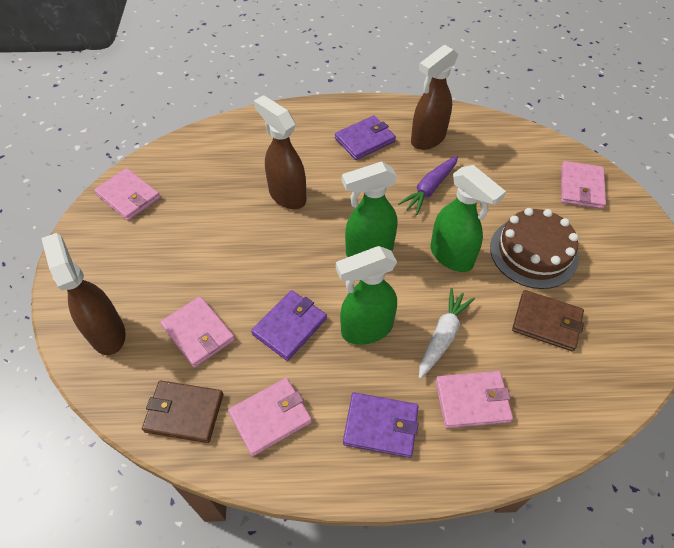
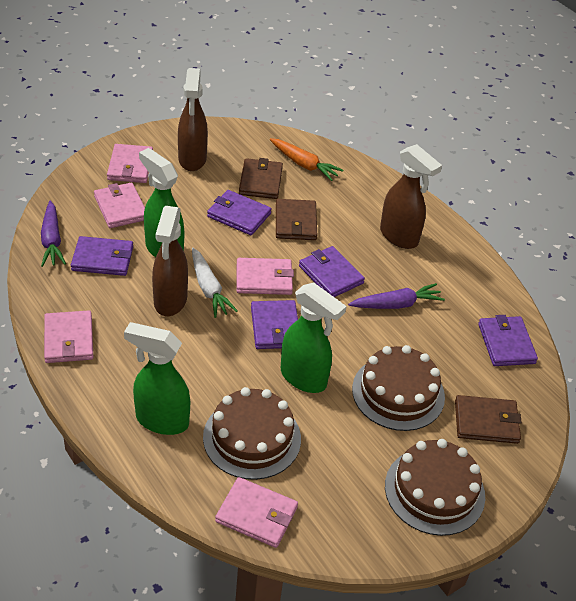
brown cake: [490,208,579,289] = 1 -> [203,387,301,480] [352,345,445,431] [385,439,485,536] = 3
brown wallet: [142,380,223,443] [512,290,584,352] = 2 -> [239,158,283,199] [276,199,317,240] [455,395,522,444] = 3
orange carrot: none = 0 -> [270,138,343,181] = 1
purple carrot: [398,156,458,215] = 1 -> [41,200,66,267] [348,283,445,309] = 2
purple wallet: [251,290,327,361] [335,115,396,160] [343,392,418,458] = 3 -> [71,236,133,276] [207,190,271,235] [251,300,298,349] [299,246,365,297] [478,315,538,366] = 5

